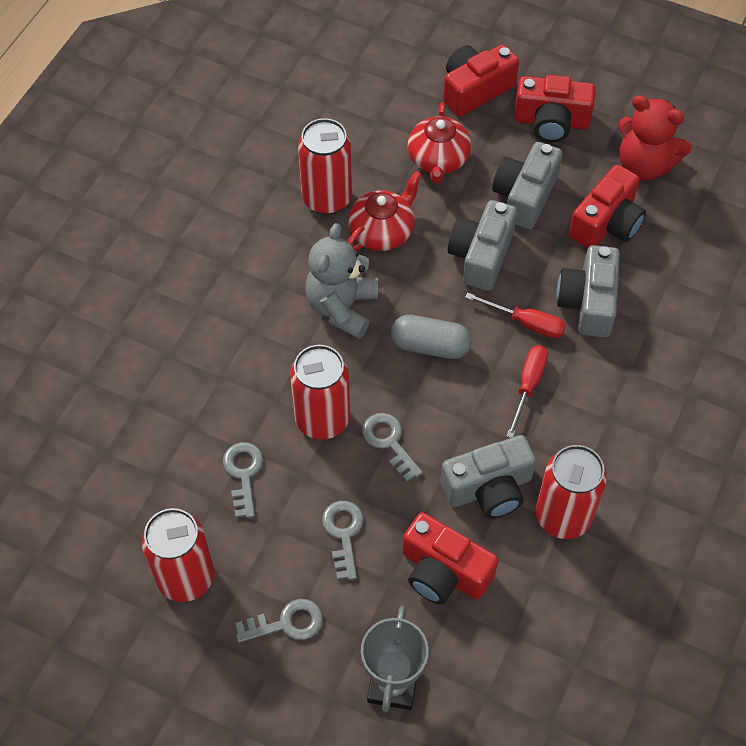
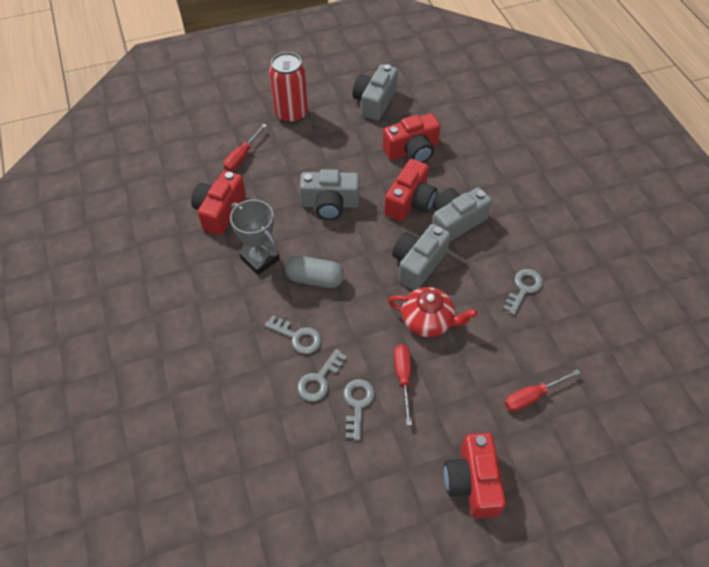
grey teddy bear: [305,223,378,339] = 1 -> none = 0
red can: [142,508,214,602] [290,345,350,440] [298,118,352,215] [536,445,607,539] = 4 -> [269,52,308,124] = 1
red screwdriver: [465,293,566,338] [507,345,548,438] = 2 -> [224,124,267,171] [394,344,412,425] [505,369,581,412] = 3
red teapot: [347,171,422,251] [408,102,471,184] = 2 -> [388,287,477,337] = 1
red teddy bear: [618,95,692,180] = 1 -> none = 0

